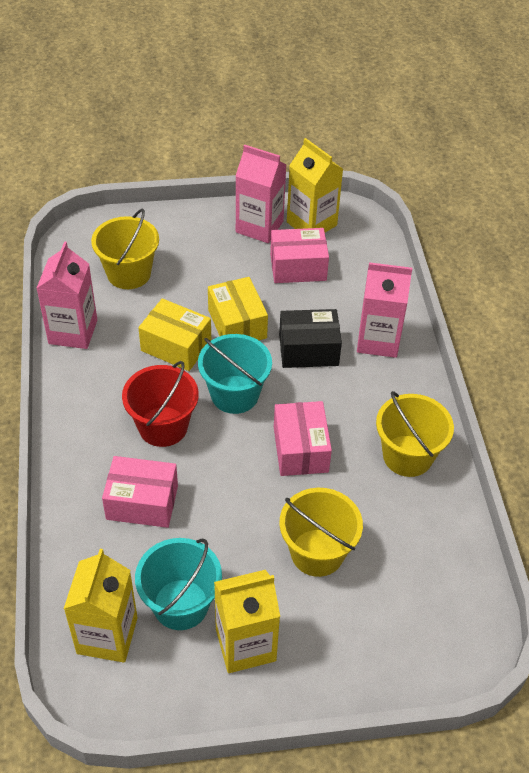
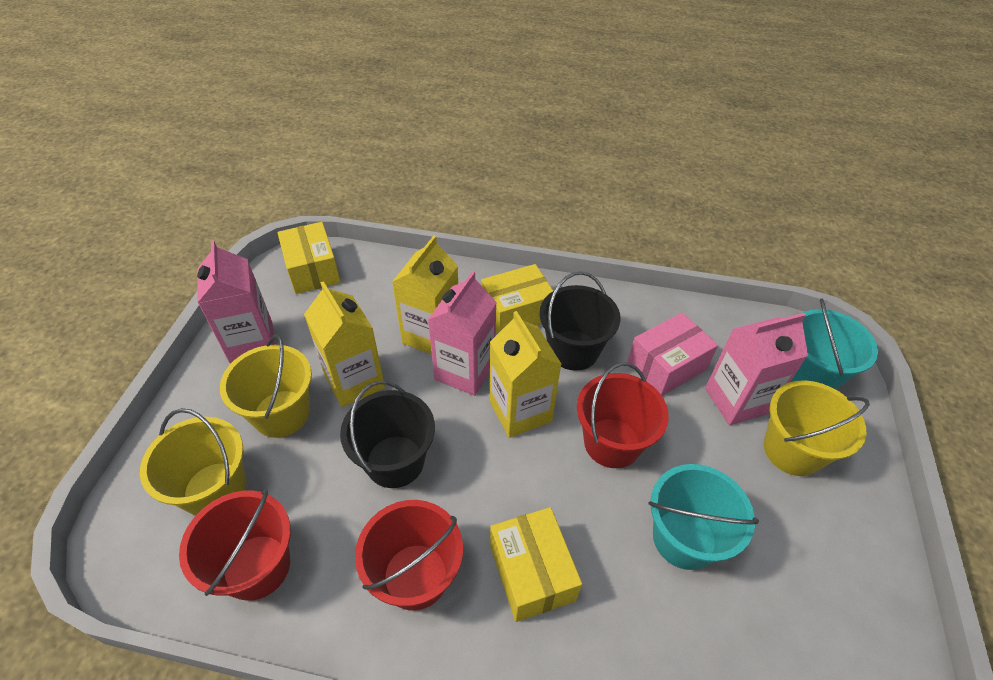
black box: [279,309,342,368] = 1 -> none = 0
black bucket: none = 0 -> [340,381,435,488] [540,272,621,371] = 2
pink box: [102,456,178,528] [270,228,329,283] [274,401,332,476] = 3 -> [627,313,718,396] = 1
red bucket: [122,361,199,447] = 1 -> [179,489,291,601] [355,500,463,611] [577,362,669,468] = 3
yellow box: [138,298,211,371] [208,277,268,340] = 2 -> [277,222,340,294] [481,264,553,334] [490,507,582,622] = 3

